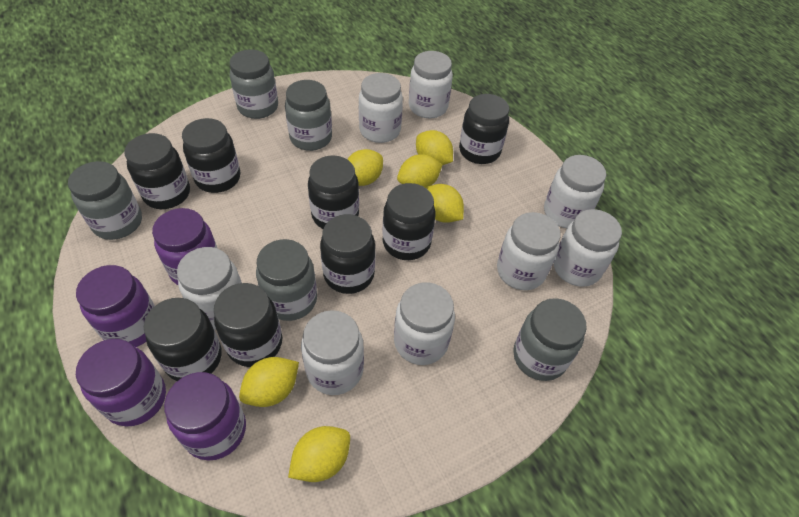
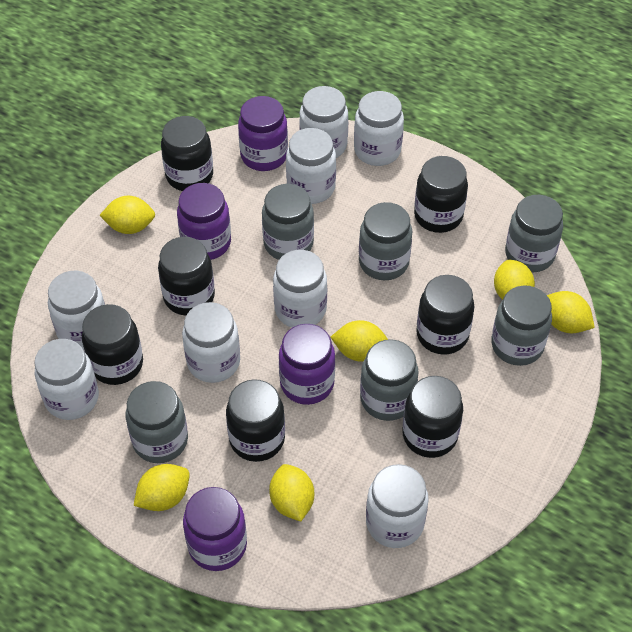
black jar: [125,133,190,209] [144,298,222,381] [182,118,240,193] [214,283,282,367] [308,155,359,229] [320,214,375,294] [382,183,435,260] [459,94,509,164] = 8 -> [82,304,143,385] [158,237,215,316] [161,116,213,191] [226,379,285,462] [402,376,463,458] [414,156,468,233] [416,275,474,355] = 7
grey jar: [68,161,142,240] [230,50,278,119] [256,239,317,321] [285,80,332,151] [513,298,587,381] = 5 -> [126,381,188,463] [262,184,314,260] [359,202,413,280] [360,339,419,421] [491,285,552,366] [505,195,563,272] = 6

